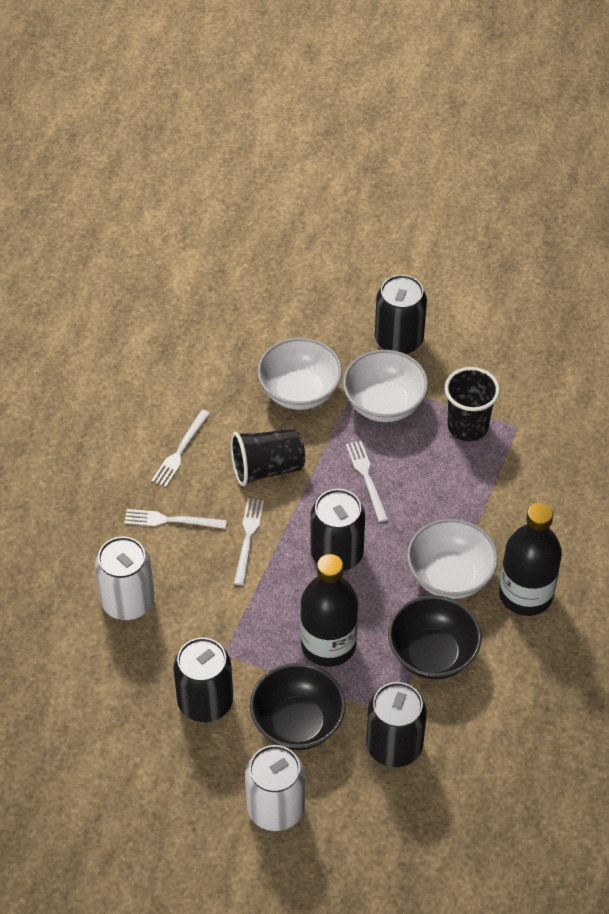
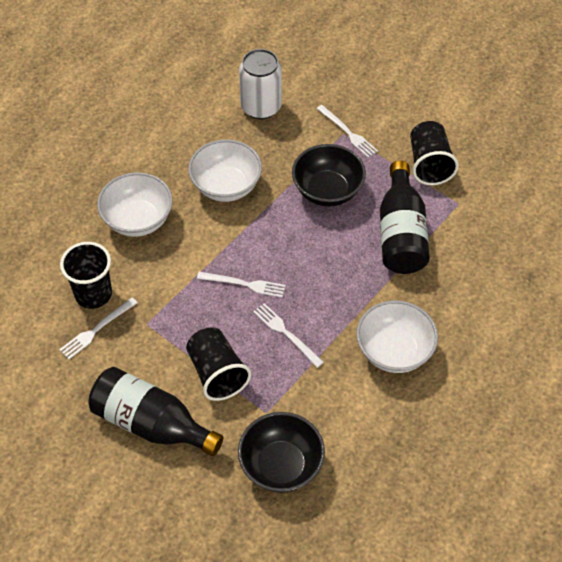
black can: [173,638,233,722] [310,489,365,571] [366,682,427,767] [375,275,427,355] = 4 -> none = 0
black cup: [231,429,305,486] [445,367,500,442] = 2 -> [60,242,112,309] [186,327,251,401] [410,121,459,185] = 3
white can: [95,537,155,620] [245,745,305,831] = 2 -> [239,49,282,119] = 1

